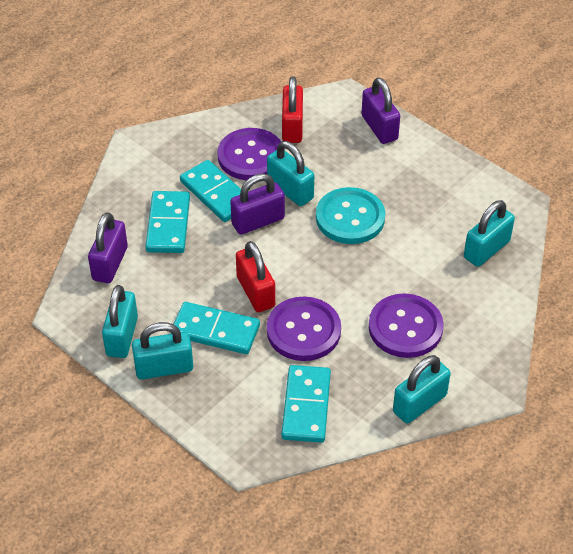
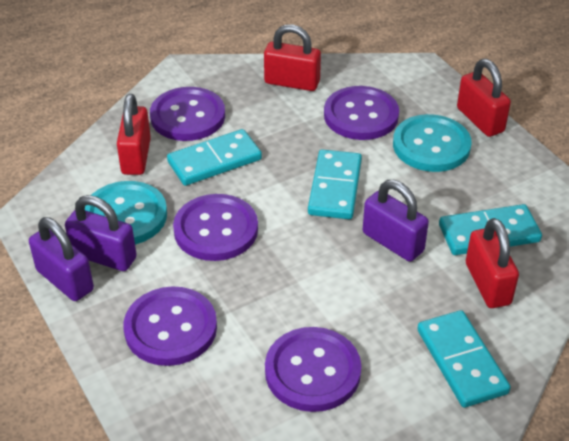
purple button: [217,128,281,180] [267,297,341,361] [369,293,444,358] = 3 -> [123,286,217,366] [150,87,225,141] [173,194,258,261] [265,327,361,412] [324,86,399,140] = 5
red padlock: [236,241,275,312] [282,76,303,143] = 2 -> [117,94,151,175] [264,24,321,91] [457,59,511,137] [466,218,519,308] = 4
turquoise button: [316,187,385,244] = 1 -> [85,181,167,245] [393,114,472,172] = 2
turquoise padlock: [102,285,138,358] [132,322,193,379] [267,141,314,206] [393,355,451,424] [464,200,515,267] = 5 -> none = 0

